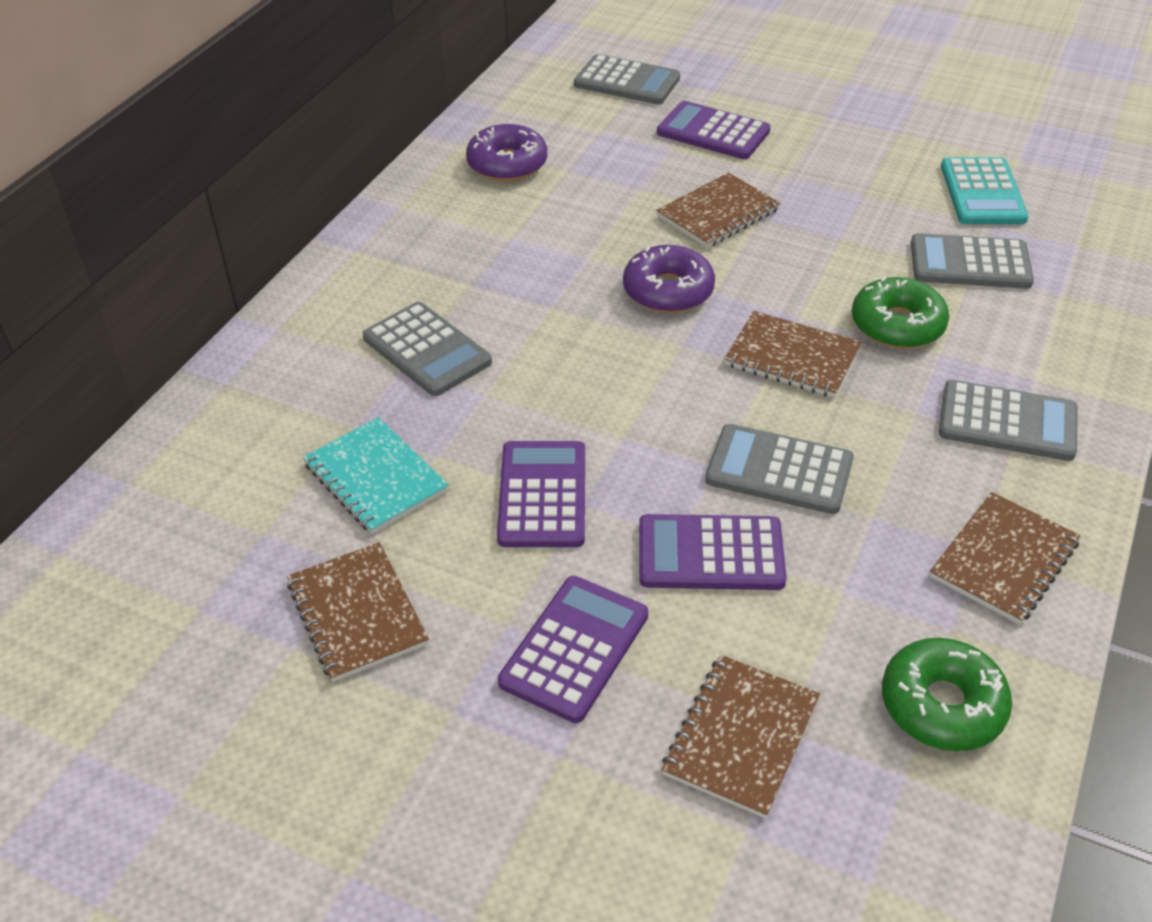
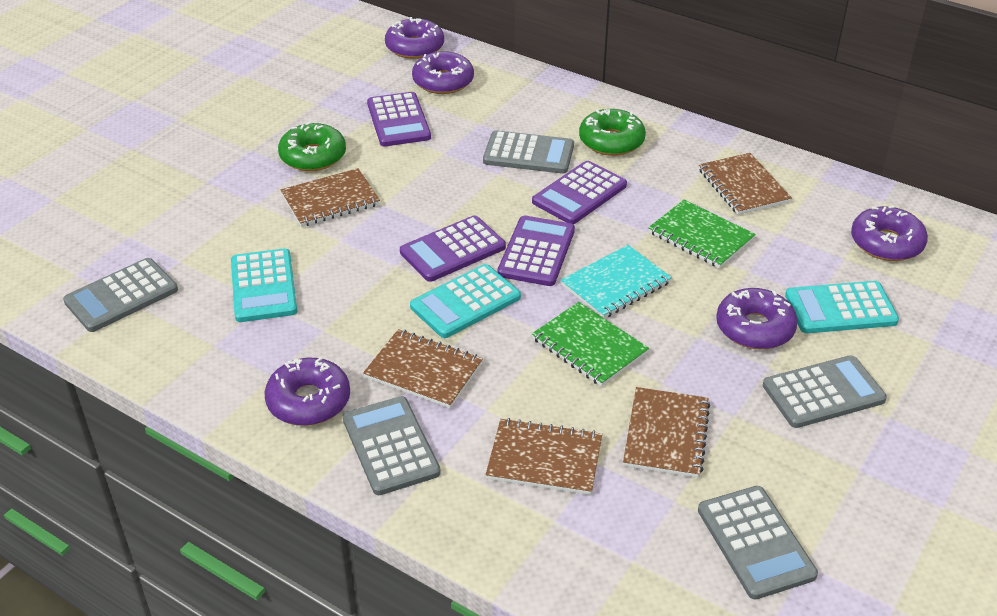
green notebook: none = 0 -> [532,302,649,387] [648,199,756,268] = 2
purple donut: [466,124,547,181] [623,245,715,313] = 2 -> [265,357,350,426] [385,17,444,59] [412,51,474,94] [716,288,798,349] [851,205,928,261] = 5
turquoise calculator: [941,157,1029,224] = 1 -> [231,248,297,322] [410,264,521,338] [785,281,899,333] = 3

